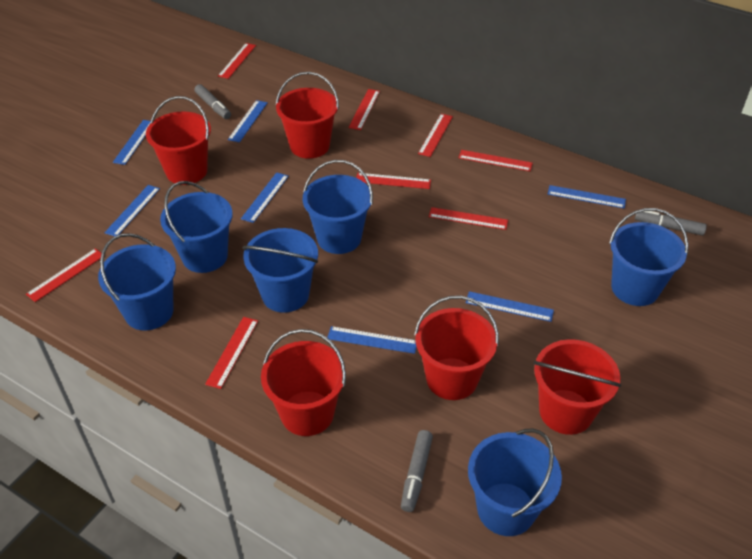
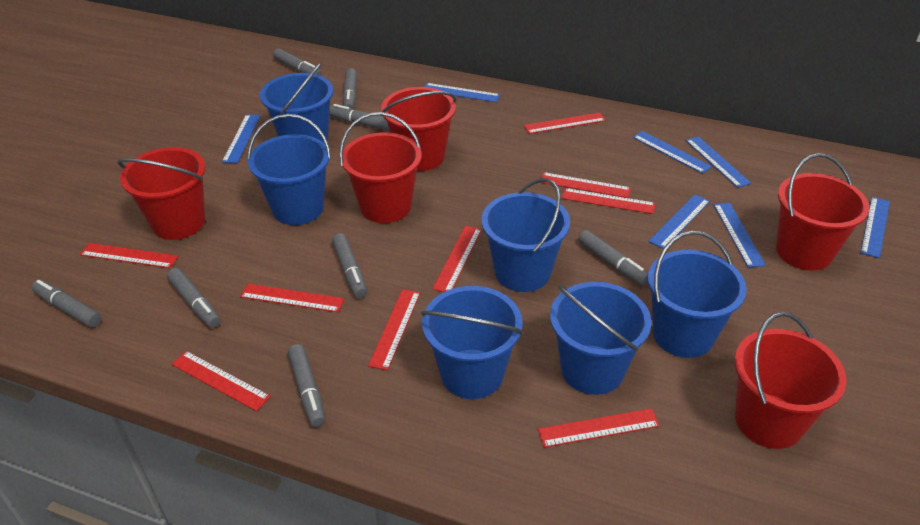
grey marker: [194,84,231,119] [401,430,433,512] [635,211,707,236] = 3 -> [32,280,101,327] [167,268,221,328] [273,49,322,76] [288,344,326,427] [329,104,389,131] [332,233,367,298] [343,68,357,109] [578,230,648,286] = 8
red ruler: [26,248,101,302] [205,317,258,389] [218,43,256,79] [349,89,380,130] [356,173,431,189] [418,114,453,157] [429,207,508,230] [458,150,533,171] = 8 -> [80,243,178,268] [171,351,271,411] [240,284,344,312] [368,289,420,370] [432,226,482,292] [524,112,606,134] [538,408,660,448] [540,172,631,198] [562,188,656,214] = 9

